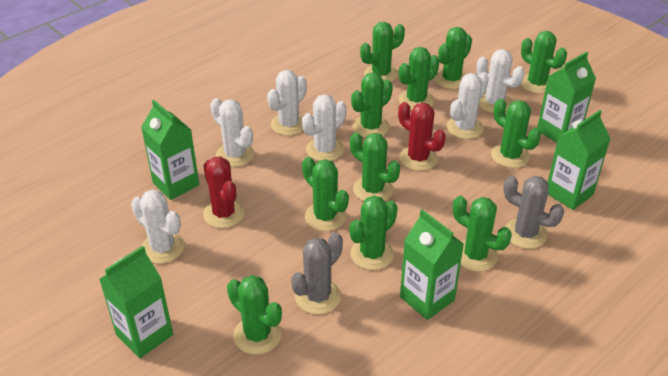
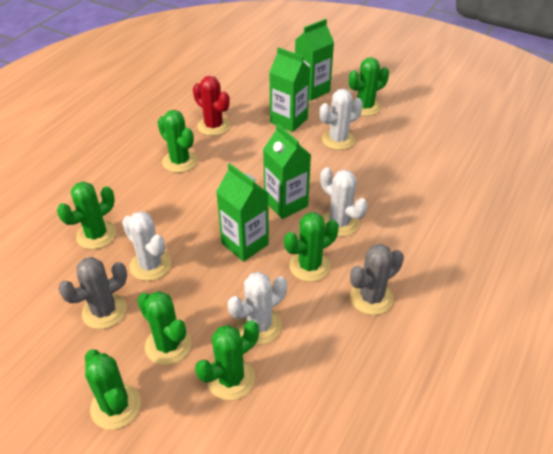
green cactus: [227,275,282,355] [302,157,349,231] [349,196,398,270] [350,132,400,201] [351,72,393,138] [360,22,405,82] [399,47,439,110] [435,27,472,89] [453,196,512,271] [491,99,541,168] [520,31,567,94] = 11 -> [57,181,116,249] [85,350,141,429] [137,291,191,365] [158,110,197,173] [195,320,259,400] [284,212,339,282] [349,57,389,116] = 7
green carton: [99,246,173,358] [141,100,199,200] [400,210,464,320] [537,52,596,143] [548,110,610,210] = 5 -> [216,163,269,262] [263,124,311,219] [269,47,310,132] [295,19,334,101] = 4
red cactus: [203,156,245,228] [398,102,446,171] = 2 -> [193,76,230,136] = 1
white cactus: [131,190,184,264] [210,98,254,167] [267,70,307,136] [302,94,346,161] [447,72,489,139] [477,49,524,113] = 6 -> [122,211,171,281] [228,272,287,345] [320,89,363,150] [320,167,368,237] = 4

